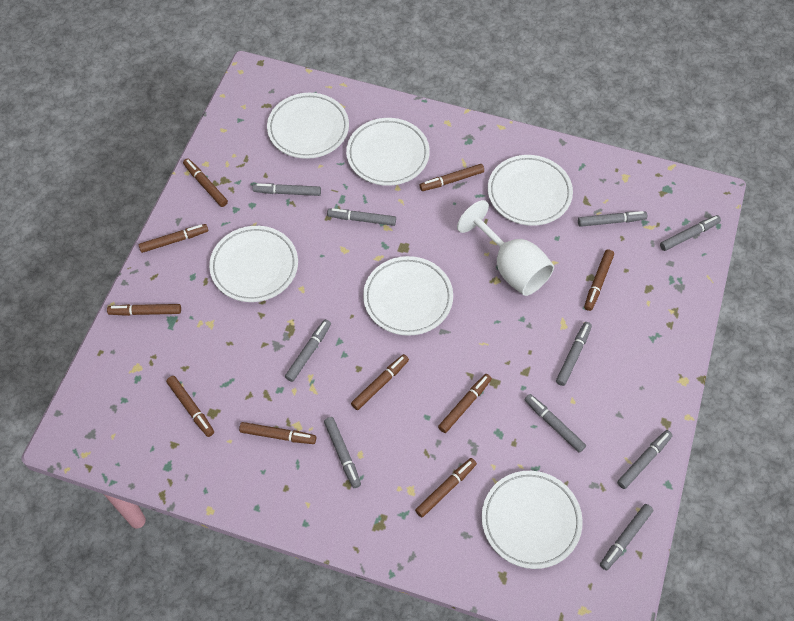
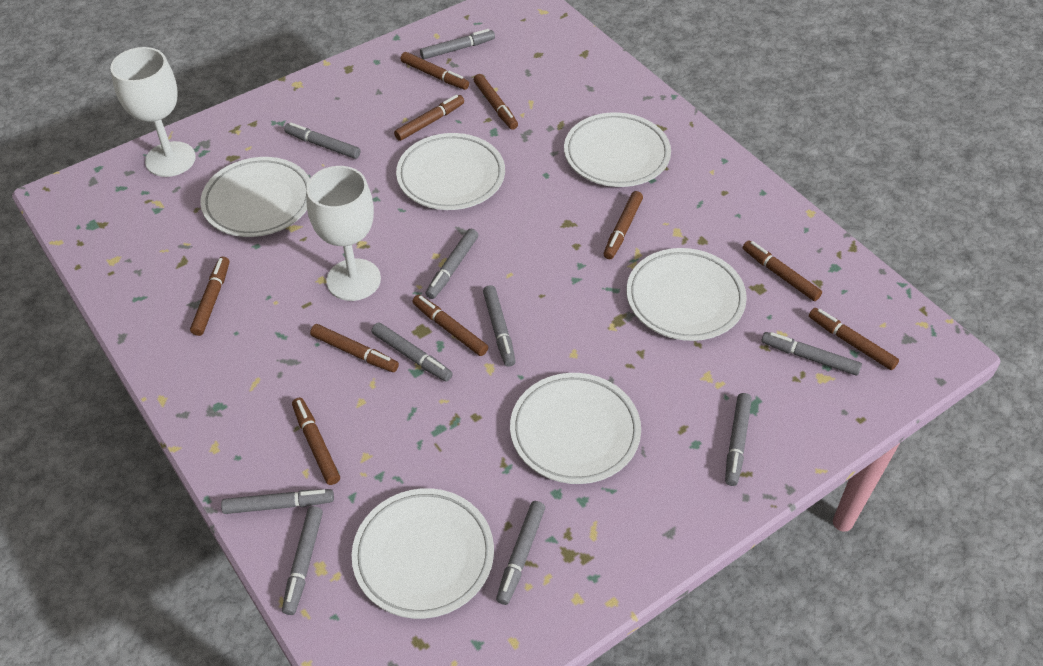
white goblet: [457,200,554,296] = 1 -> [110,47,196,177] [306,166,381,301] = 2

